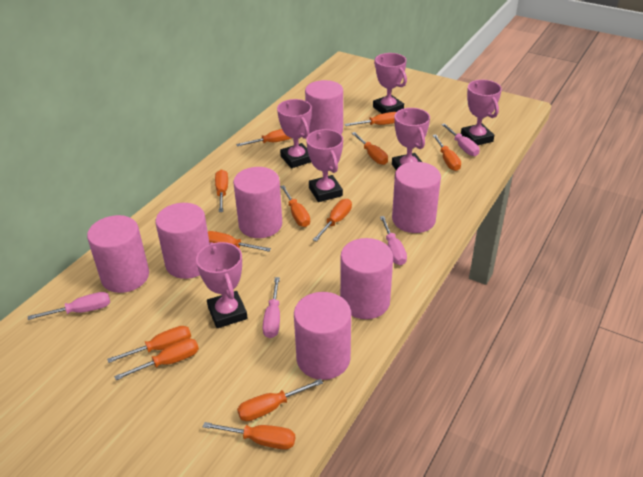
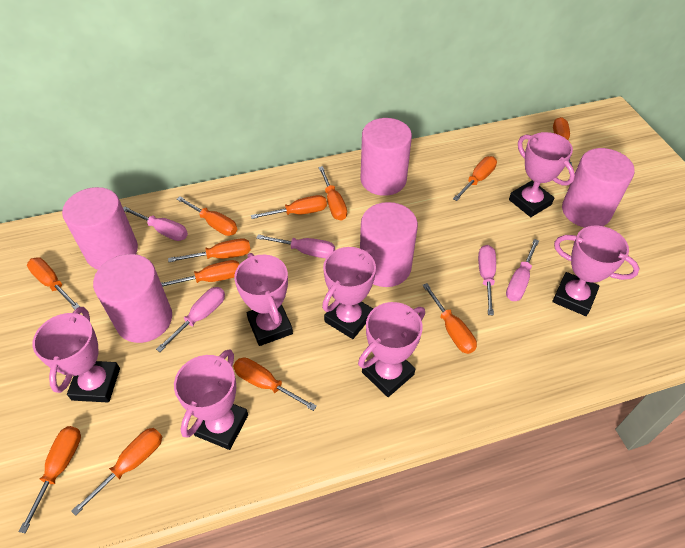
pink cylinder: [87,215,149,293] [155,203,209,279] [233,167,282,238] [294,292,351,380] [305,80,343,134] [340,238,393,319] [392,162,441,233] = 7 -> [62,187,138,270] [93,254,172,343] [360,202,418,287] [361,118,412,196] [562,148,635,228] = 5
pink screwdriver: [28,292,110,320] [263,277,280,338] [380,216,407,265] [441,123,480,156] = 4 -> [123,207,188,241] [156,287,225,352] [256,234,335,258] [478,245,496,316] [506,239,539,301] = 5
pink trophy: [196,242,248,328] [277,99,312,168] [306,129,343,202] [373,53,407,114] [392,108,430,170] [461,80,502,145] = 6 -> [32,307,120,403] [174,349,248,450] [234,253,293,346] [322,247,376,339] [358,302,425,397] [509,132,575,217] [553,226,640,316] = 7

